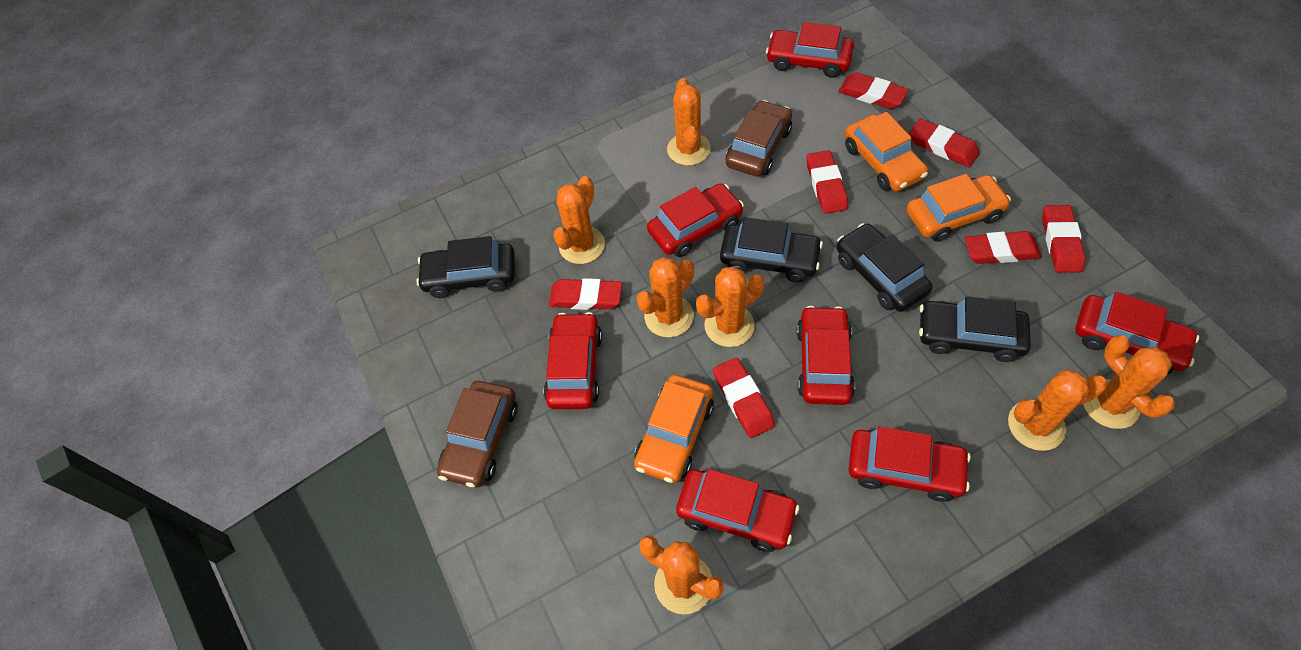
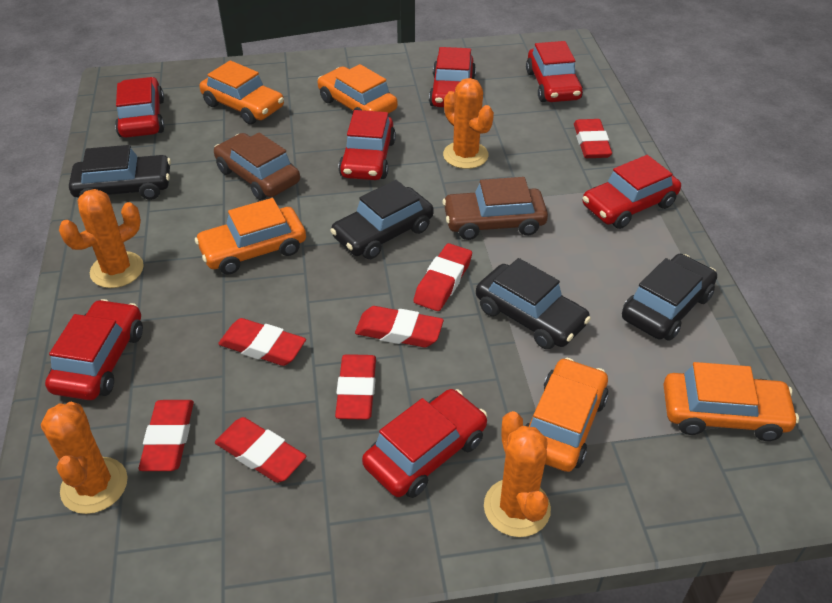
orange cactus: [553,176,605,264] [637,257,694,337] [639,535,724,615] [667,78,711,166] [696,266,764,347] [1008,370,1107,451] [1083,335,1175,429] = 7 -> [41,402,128,514] [59,189,144,288] [443,78,494,169] [484,411,551,537] = 4
orange car: [634,375,714,483] [845,112,928,191] [906,174,1011,242] = 3 -> [195,198,306,275] [199,60,284,124] [318,64,398,114] [525,358,609,472] [663,362,799,441] = 5

